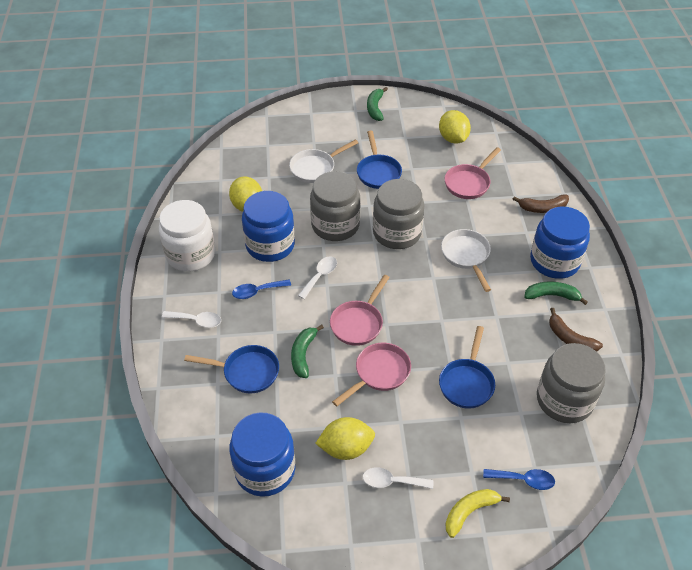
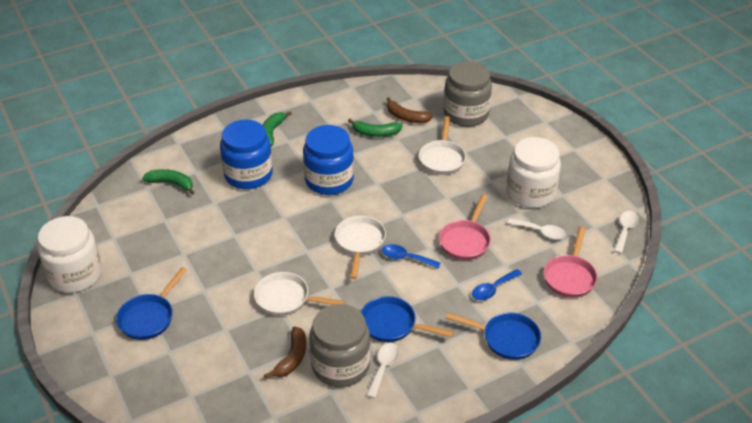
blue jar: [229,412,295,497] [242,191,295,262] [530,207,590,279] = 3 -> [220,120,273,189] [303,125,354,195] = 2
grey jar: [310,171,360,241] [373,179,424,249] [537,343,606,423] = 3 -> [309,304,370,387] [444,61,492,127] = 2
pink pan: [330,275,390,346] [332,343,411,406] [445,147,501,199] = 3 -> [439,194,491,260] [544,227,598,298] = 2
white jar: [159,200,215,272] = 1 -> [38,216,102,293] [506,137,561,208] = 2
white pan: [289,139,358,183] [441,229,491,292] = 2 -> [254,272,345,316] [335,216,386,279] [419,116,466,175] = 3
yellow banana: [445,489,510,538] = 1 -> none = 0
yellow lemon: [229,176,262,212] [315,417,375,460] [439,110,471,144] = 3 -> none = 0

